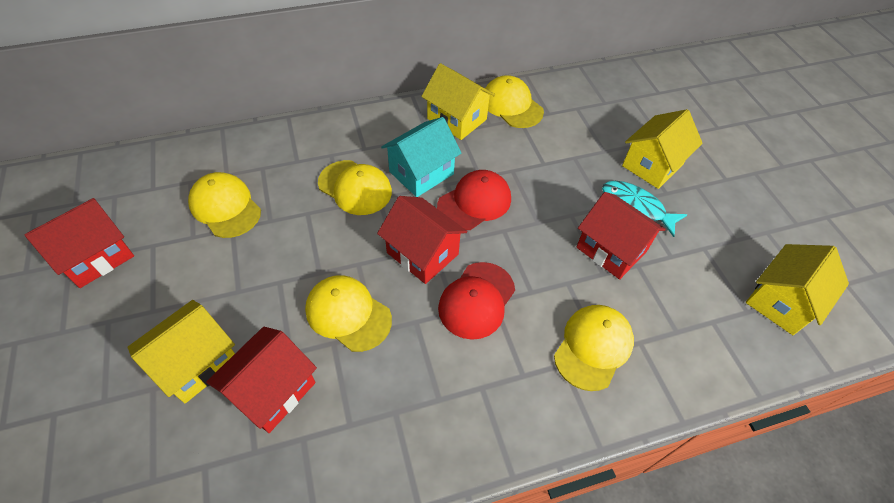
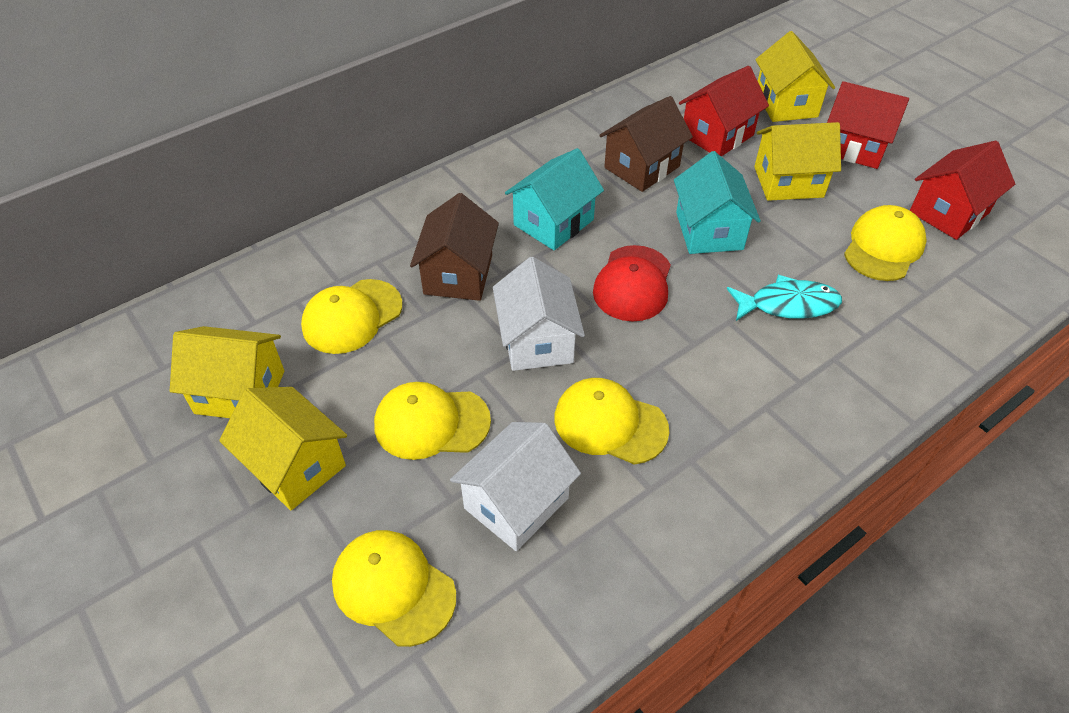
brown house: none = 0 -> [410,193,499,301] [599,96,693,192] = 2
red cap: [437,170,511,230] [438,262,515,340] = 2 -> [593,245,671,321] = 1
red house: [24,198,134,288] [206,327,317,433] [377,196,468,284] [576,192,666,279] = 4 -> [679,66,769,156] [827,81,909,169] [910,141,1015,240] = 3
turquoise house: [381,117,462,197] = 1 -> [505,148,604,250] [674,151,761,254] = 2
white house: none = 0 -> [450,422,581,551] [493,257,585,371] = 2

